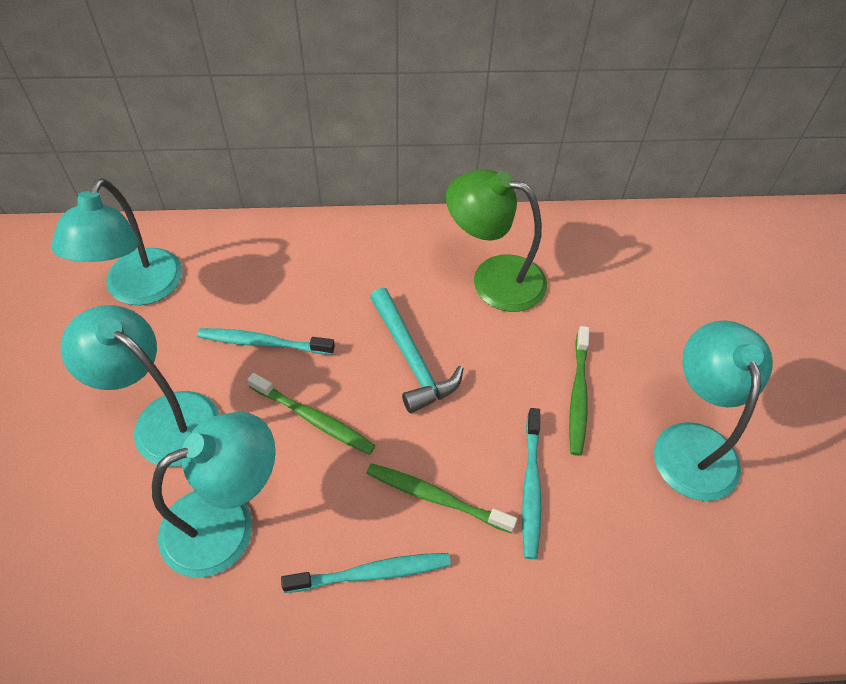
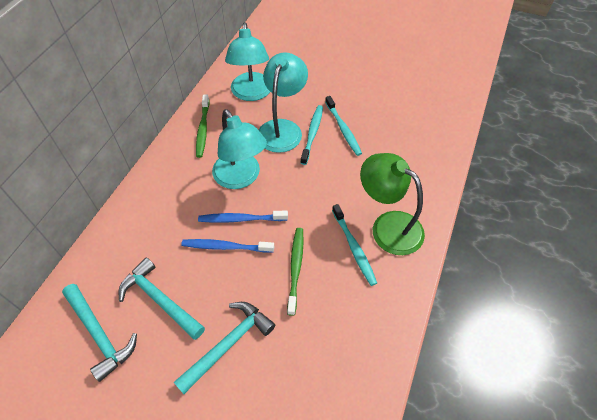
blue toothbrush: none = 0 -> [181,239,274,253] [198,211,288,223] = 2
green toothbrush: [247,373,376,455] [366,463,517,533] [569,326,590,456] = 3 -> [196,95,209,158] [287,228,304,316] = 2
turquoise hammer: [370,288,464,413] = 1 -> [62,284,137,382] [119,258,205,340] [173,302,275,394] = 3
turquoise lamp: [51,178,183,305] [61,305,220,467] [152,412,276,578] [654,320,773,501] = 4 -> [212,109,267,189] [225,22,270,101] [259,52,308,153] = 3

